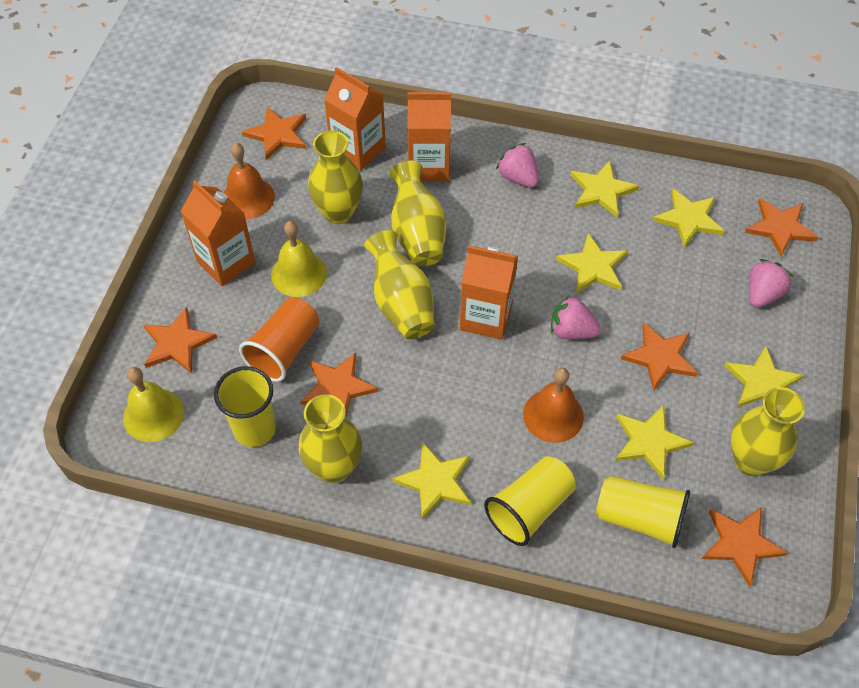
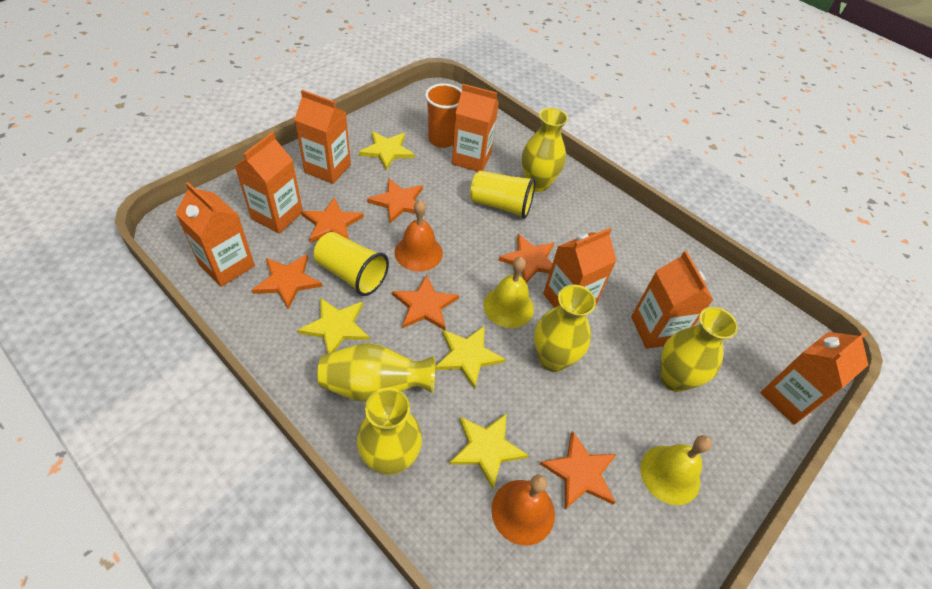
orange carton: [181,180,255,286] [324,67,386,171] [408,92,451,181] [460,246,518,340] = 4 -> [176,182,255,287] [234,132,303,234] [294,90,351,184] [452,84,499,172] [543,228,617,308] [631,251,713,349] [760,332,868,425] = 7
pink strawberry: [496,143,539,187] [551,295,601,339] [749,259,794,308] = 3 -> none = 0
yellow cup: [214,366,276,447] [484,456,576,546] [596,475,690,548] = 3 -> [314,232,389,296] [470,171,536,219] = 2
yellow star: [393,442,471,520] [556,233,628,294] [571,160,639,218] [616,405,693,479] [653,189,724,248] [725,346,804,408] = 6 -> [298,298,370,353] [359,131,415,170] [435,326,506,389] [449,413,529,489] = 4

